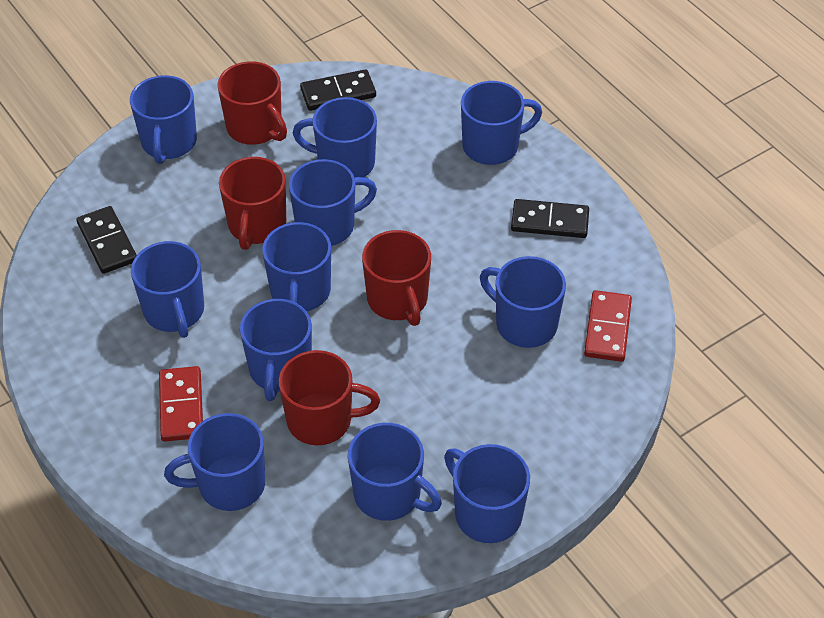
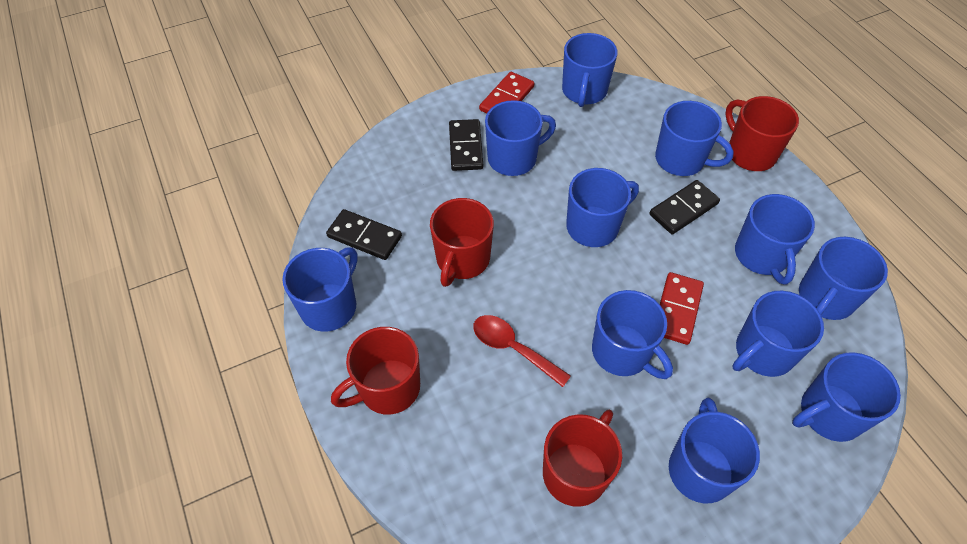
red spoon: none = 0 -> [473,315,571,387] = 1

